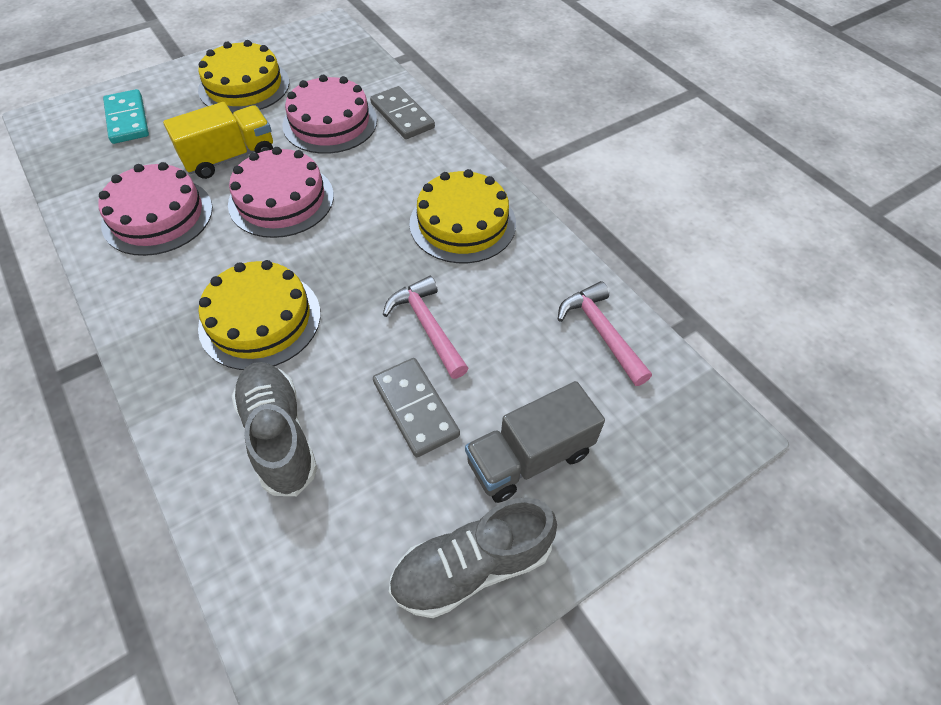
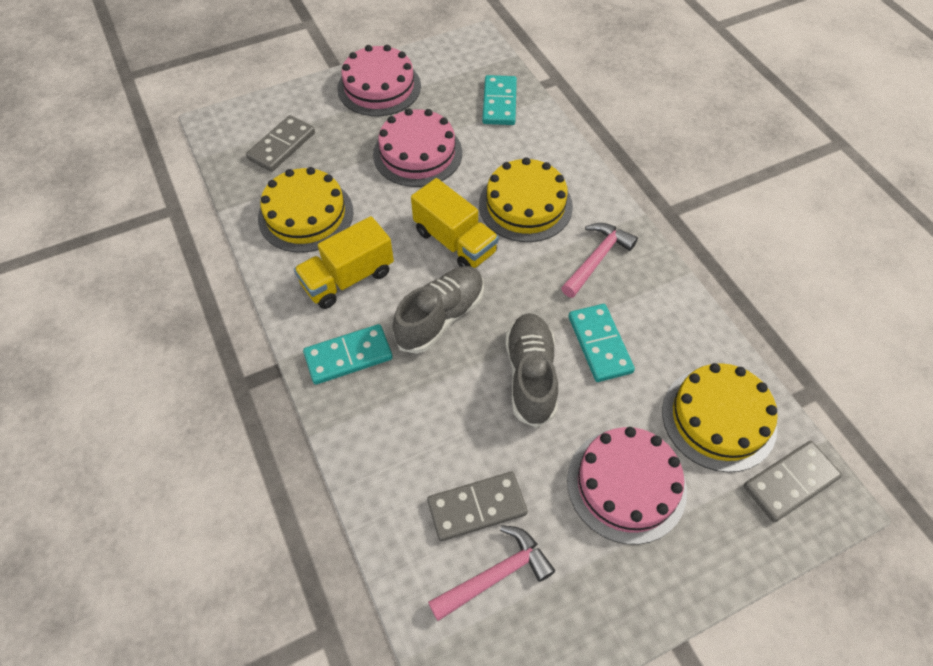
grey domino: [370,86,435,139] [373,358,460,457] = 2 -> [246,115,315,172] [427,472,528,541] [744,441,842,522] = 3
grey truck: [465,381,605,503] = 1 -> none = 0
turquoise domino: [103,89,149,144] = 1 -> [303,324,393,385] [482,75,517,125] [569,304,635,382] = 3
yellow truck: [163,102,273,179] = 1 -> [294,216,394,309] [411,178,499,268] = 2

